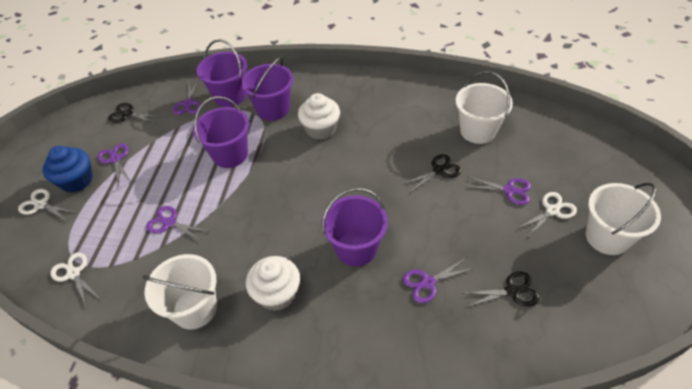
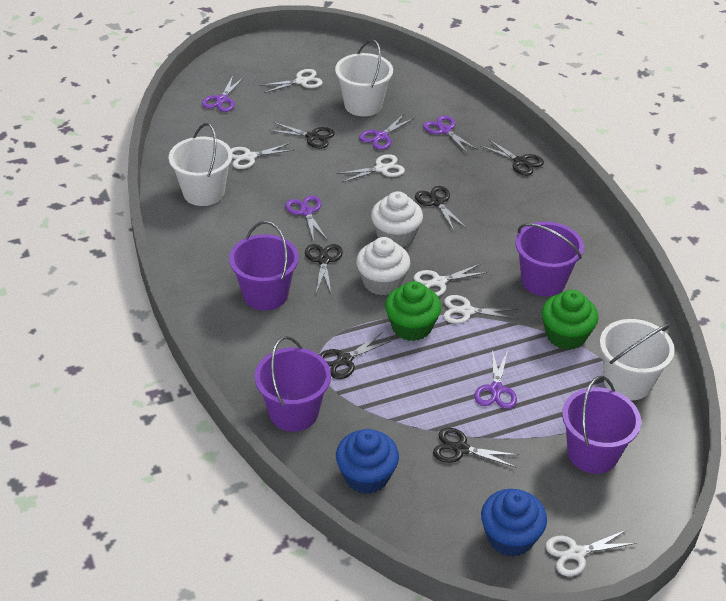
black scissors: [108,103,163,123] [401,154,462,193] [464,271,540,307] = 3 -> [269,122,335,149] [305,244,343,293] [319,332,392,379] [415,186,466,231] [433,428,519,467] [481,139,544,175] = 6
blue cupcake: [43,146,93,193] = 1 -> [336,429,399,494] [481,489,547,557] = 2
green cupcake: none = 0 -> [385,281,441,341] [542,290,599,350] = 2
white scissors: [18,189,78,221] [50,252,101,308] [517,192,577,238] = 3 -> [231,143,294,169] [260,69,323,93] [337,154,405,182] [414,264,487,296] [443,295,518,324] [545,529,636,576] = 6

